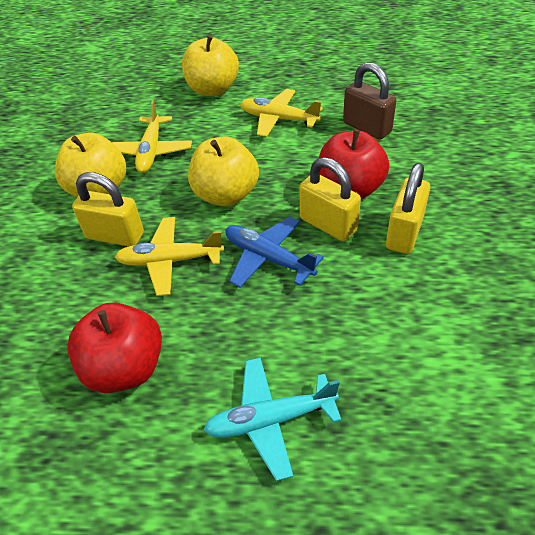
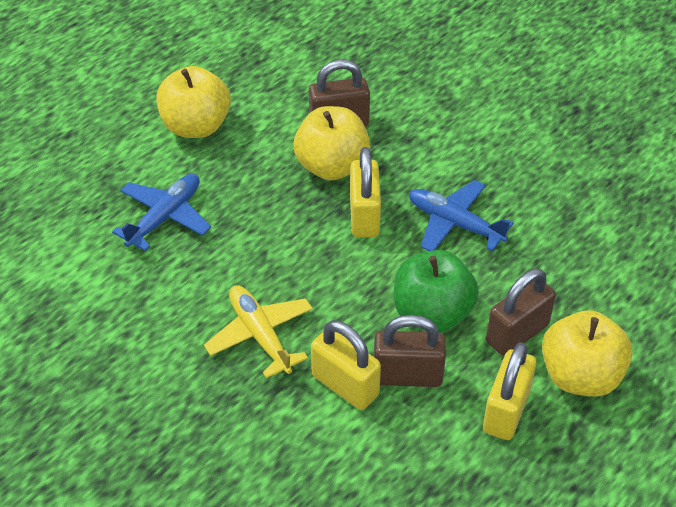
blue plane: [225,217,324,288] = 1 -> [112,174,211,251] [409,180,513,251] = 2
brown padlock: [343,62,397,139] = 1 -> [309,60,370,127] [374,315,446,387] [486,268,556,356] = 3
green apple: none = 0 -> [394,250,479,332] = 1
red apple: [67,303,162,393] [319,130,390,200] = 2 -> none = 0
turquoise plane: [204,358,341,481] = 1 -> none = 0
yellow plane: [112,100,192,173] [115,217,224,296] [240,89,323,137] = 3 -> [204,285,313,378] = 1

